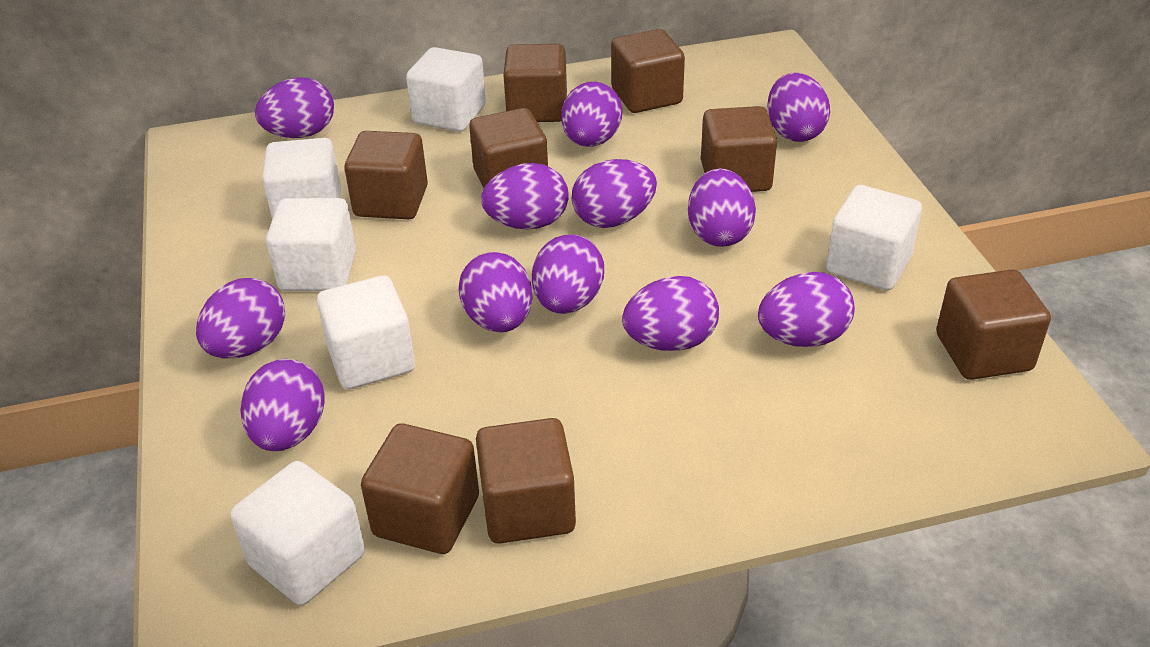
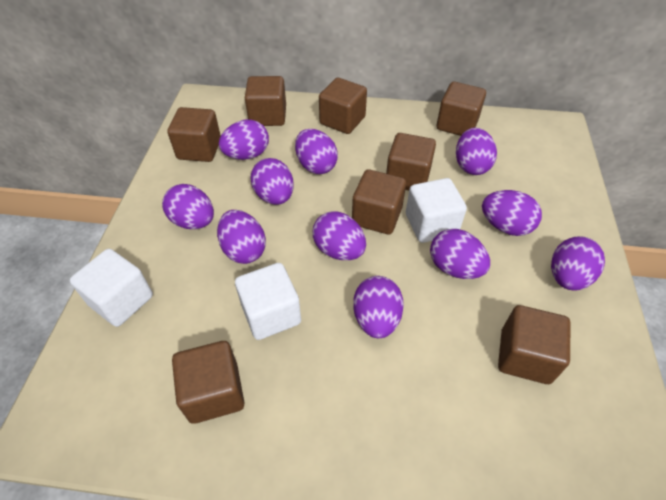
purple egg: [196,278,285,358] [240,359,325,451] [255,77,334,138] [459,252,533,332] [481,163,569,230] [532,235,604,314] [561,82,622,147] [572,159,657,228] [622,276,719,351] [688,168,756,247] [758,272,855,347] [767,73,830,142] = 12 -> [162,184,214,229] [217,210,266,264] [219,120,269,160] [250,158,294,205] [295,129,338,174] [312,211,366,260] [353,276,404,338] [430,229,490,279] [456,128,497,175] [482,190,542,236] [551,236,605,291] = 11
white cube: [231,461,365,605] [262,138,341,219] [266,198,356,291] [317,275,415,389] [406,47,486,132] [826,185,922,290] = 6 -> [70,249,153,327] [235,263,301,340] [406,178,467,243] = 3

